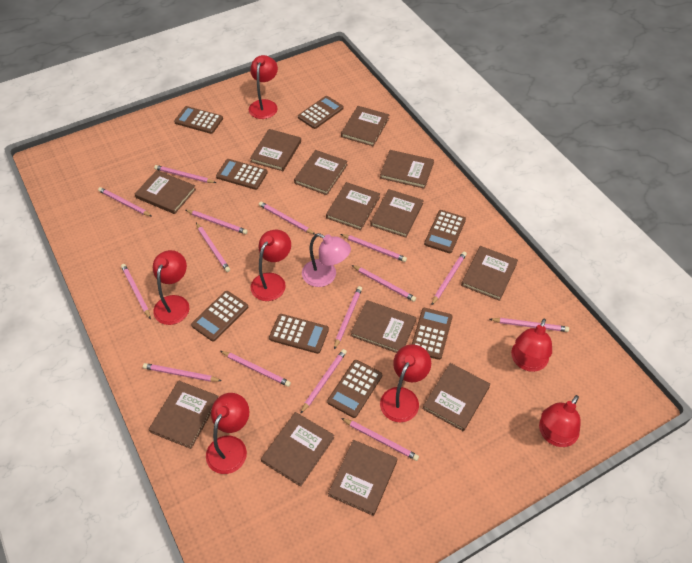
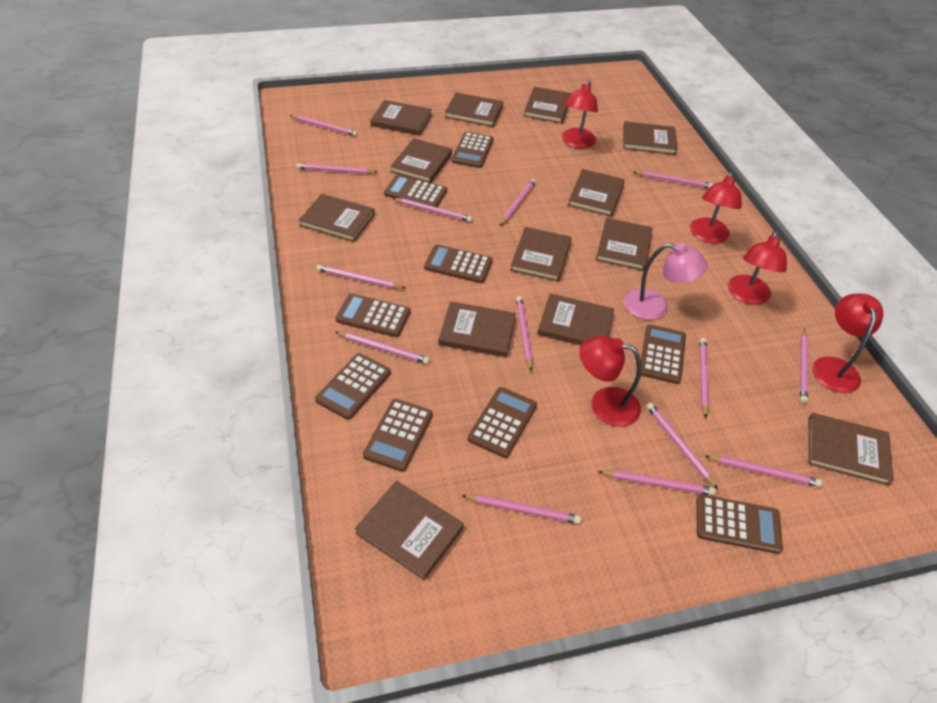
brown calculator: [174,106,223,134] [191,291,248,342] [216,159,268,190] [269,314,329,354] [298,96,344,129] [327,360,382,418] [412,308,453,360] [424,210,466,253] = 8 -> [315,353,391,420] [335,294,410,337] [363,399,433,472] [384,175,447,207] [424,244,493,283] [452,132,494,168] [468,387,537,458] [641,324,686,384] [697,494,783,554] = 9
pink pencil: [98,187,152,216] [121,264,151,319] [143,363,222,382] [154,165,216,183] [186,210,248,234] [196,223,230,272] [221,351,291,387] [259,202,315,234] [300,349,347,414] [334,286,362,349] [341,234,407,262] [341,418,419,461] [352,265,416,302] [432,252,467,305] [490,318,569,332] = 15 -> [290,115,358,137] [296,163,378,174] [316,265,405,289] [336,332,430,364] [392,198,472,222] [461,494,581,524] [500,179,536,226] [516,296,533,371] [598,470,716,496] [634,171,713,188] [646,403,718,489] [700,338,709,418] [705,455,822,487] [800,329,808,403] = 14
red lamp: [153,250,189,325] [206,393,249,474] [249,55,278,119] [251,230,291,301] [380,344,431,422] [511,318,552,372] [539,395,581,447] = 7 -> [562,81,598,148] [579,336,642,427] [690,172,742,244] [728,231,787,305] [812,294,883,393] = 5

